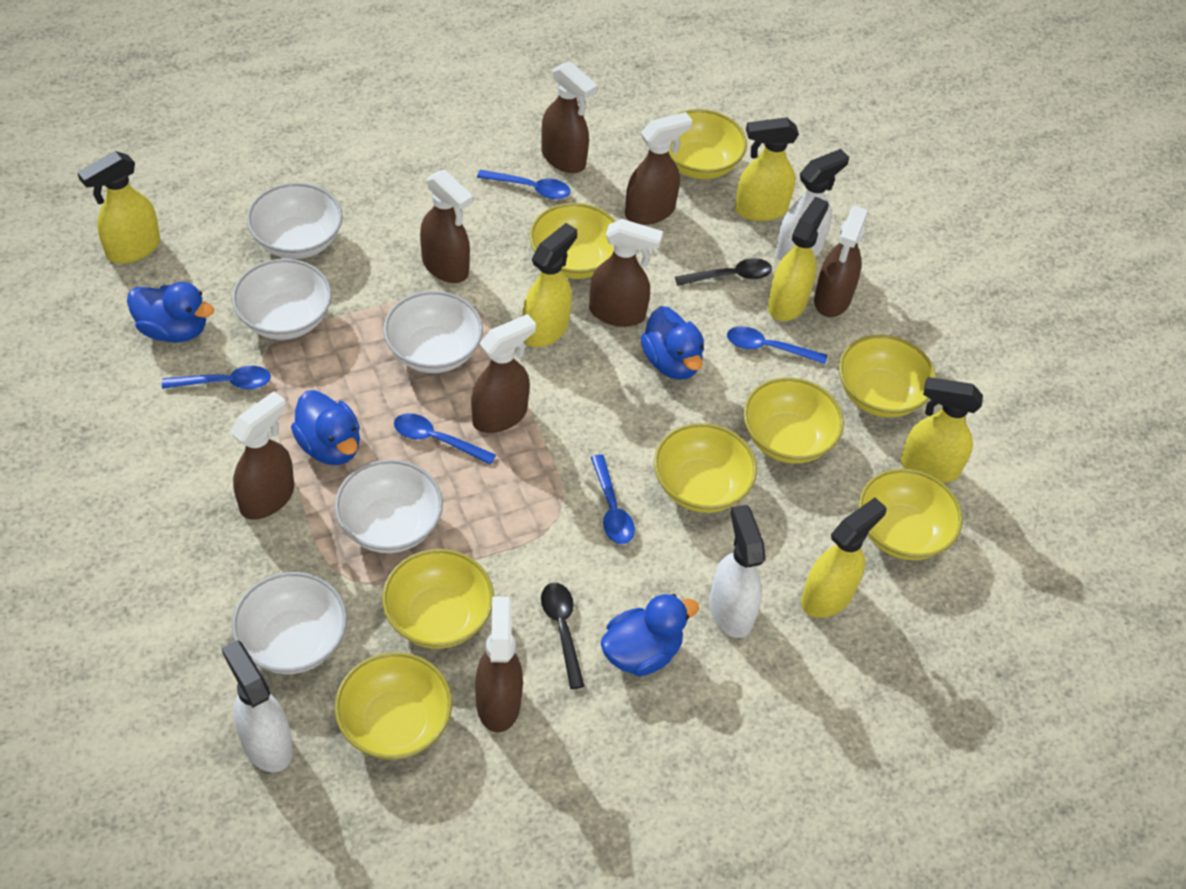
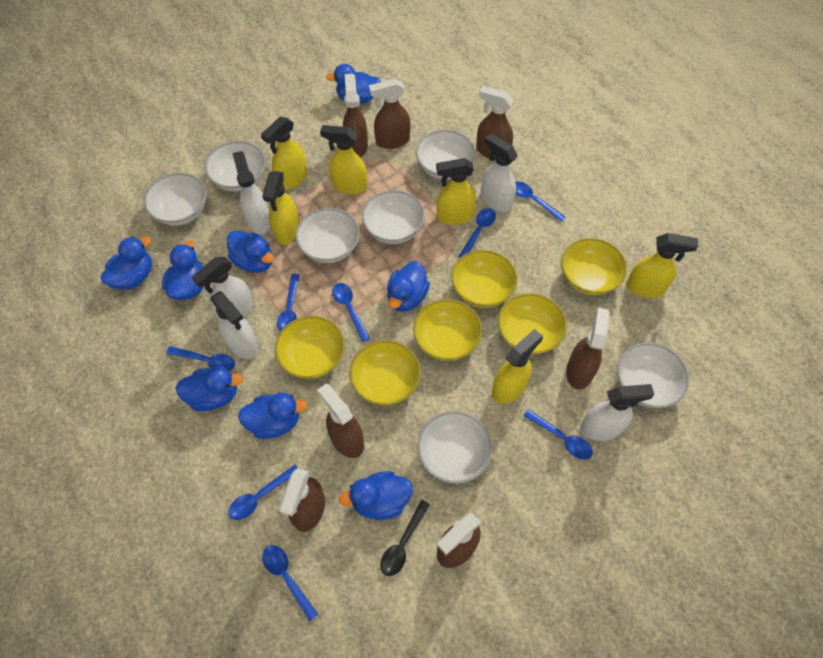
black spoon: [541,583,585,689] [675,258,772,286] = 2 -> [380,500,430,576] = 1
blue duck: [127,282,214,342] [291,390,360,465] [601,594,699,677] [641,306,704,380] = 4 -> [101,237,152,289] [162,240,204,300] [175,366,243,411] [227,231,274,273] [238,393,307,439] [326,64,381,104] [339,471,413,520] [387,261,430,312] = 8
blue spoon: [162,366,271,389] [394,413,496,465] [477,170,570,199] [591,454,635,544] [727,326,827,364] = 5 -> [166,346,235,371] [229,465,298,520] [262,545,318,621] [277,274,300,332] [332,283,370,342] [458,208,496,258] [515,181,565,222] [523,409,593,460] = 8
brown spray bottle: [230,392,294,520] [420,169,473,283] [471,314,536,433] [475,596,523,732] [541,61,598,173] [589,219,663,327] [625,112,693,225] [814,206,869,317] = 8 -> [279,468,325,532] [317,384,364,458] [343,74,368,157] [369,79,411,149] [437,513,481,568] [476,86,514,160] [566,308,610,390] = 7
white bowl: [232,259,332,340] [232,572,347,674] [247,183,343,259] [335,460,443,553] [384,291,483,373] = 5 -> [144,173,207,226] [205,141,266,192] [296,208,360,263] [362,190,425,244] [416,130,476,180] [417,411,492,484] [617,343,689,408] = 7
white spray bottle: [221,640,293,773] [710,505,765,638] [776,149,849,260] = 3 -> [192,257,253,320] [211,291,258,359] [233,151,271,235] [481,133,517,212] [580,384,654,441] = 5
yellow bowl: [335,652,452,760] [382,549,494,649] [530,203,616,279] [654,423,757,513] [669,109,747,179] [743,377,844,464] [839,335,936,418] [858,469,963,560] = 8 -> [275,316,345,379] [350,340,421,406] [413,299,482,361] [451,250,518,308] [498,293,567,355] [561,238,627,295] = 6

